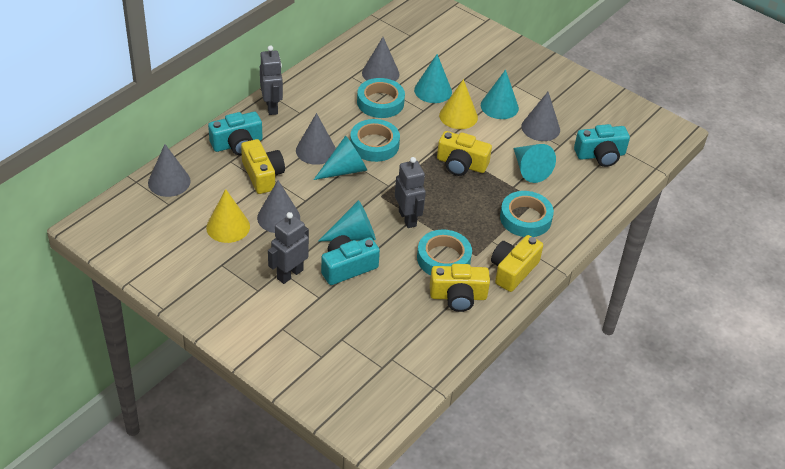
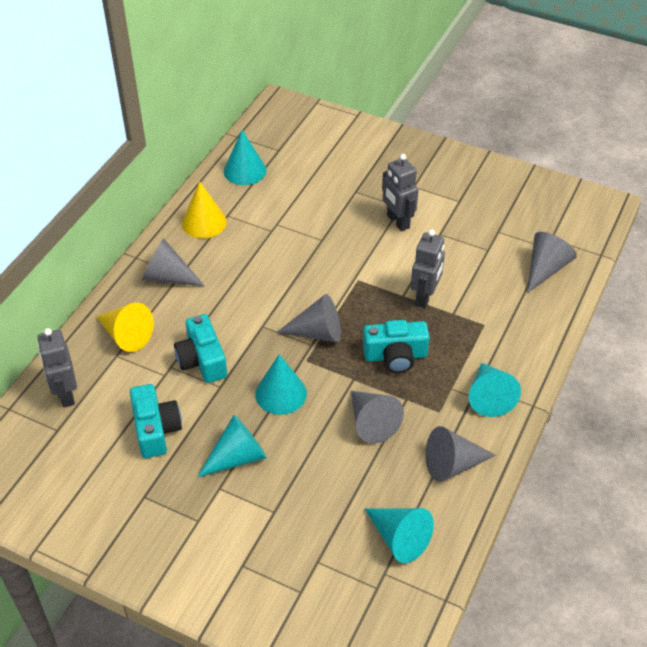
turquoise tape: [350,119,400,162] [357,78,405,118] [417,230,472,275] [500,191,554,237] = 4 -> none = 0
yellow camera: [241,139,285,194] [430,264,490,312] [437,131,492,176] [491,235,543,292] = 4 -> none = 0

